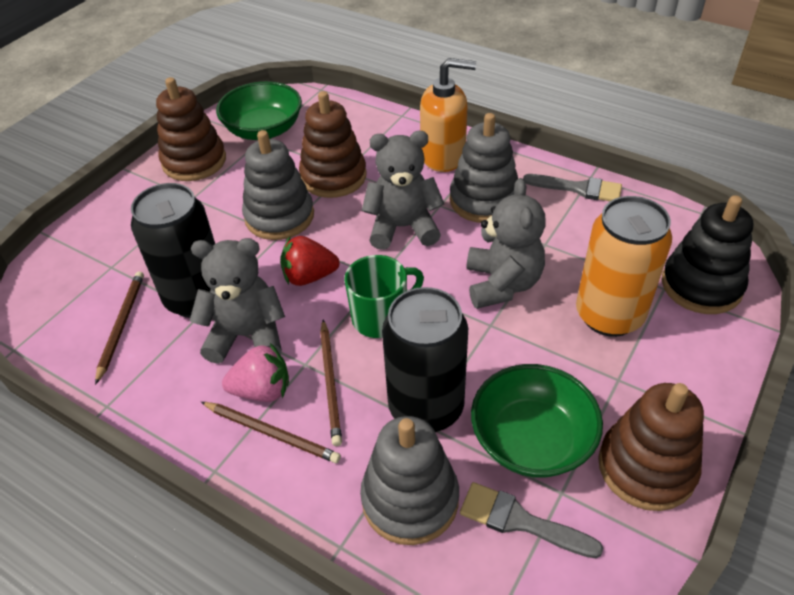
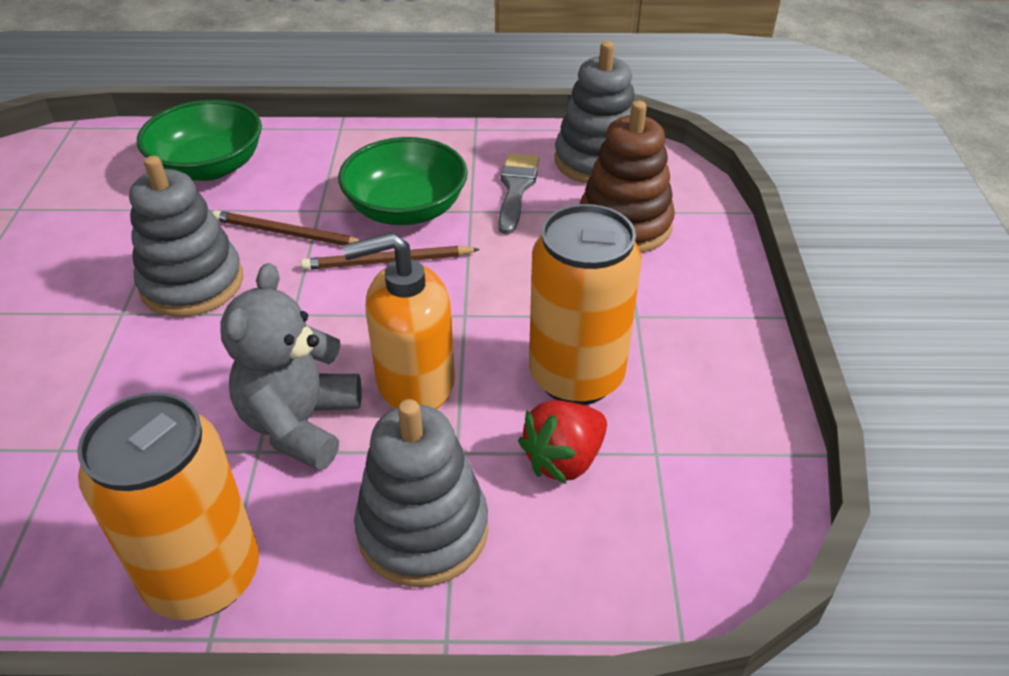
black can: [131,183,215,318] [382,287,468,432] = 2 -> none = 0
black stacking toy: [662,195,753,314] = 1 -> none = 0
brown pencil: [95,272,144,385] [201,402,341,463] [320,320,342,446] = 3 -> [213,210,360,246] [301,246,480,270] = 2
brown stacking toy: [156,77,226,181] [299,91,366,198] [598,383,704,511] = 3 -> [580,101,675,253] = 1
green mug: [344,255,424,338] = 1 -> none = 0
grey brush: [460,482,603,558] [523,174,622,201] = 2 -> [498,153,539,234] = 1
grey teddy bear: [190,238,285,364] [362,131,444,250] [466,178,546,309] = 3 -> [220,263,361,471] = 1
orange can: [576,196,672,337] = 1 -> [77,392,259,620] [529,204,642,405] = 2
pink strawberry: [222,343,289,402] = 1 -> none = 0

